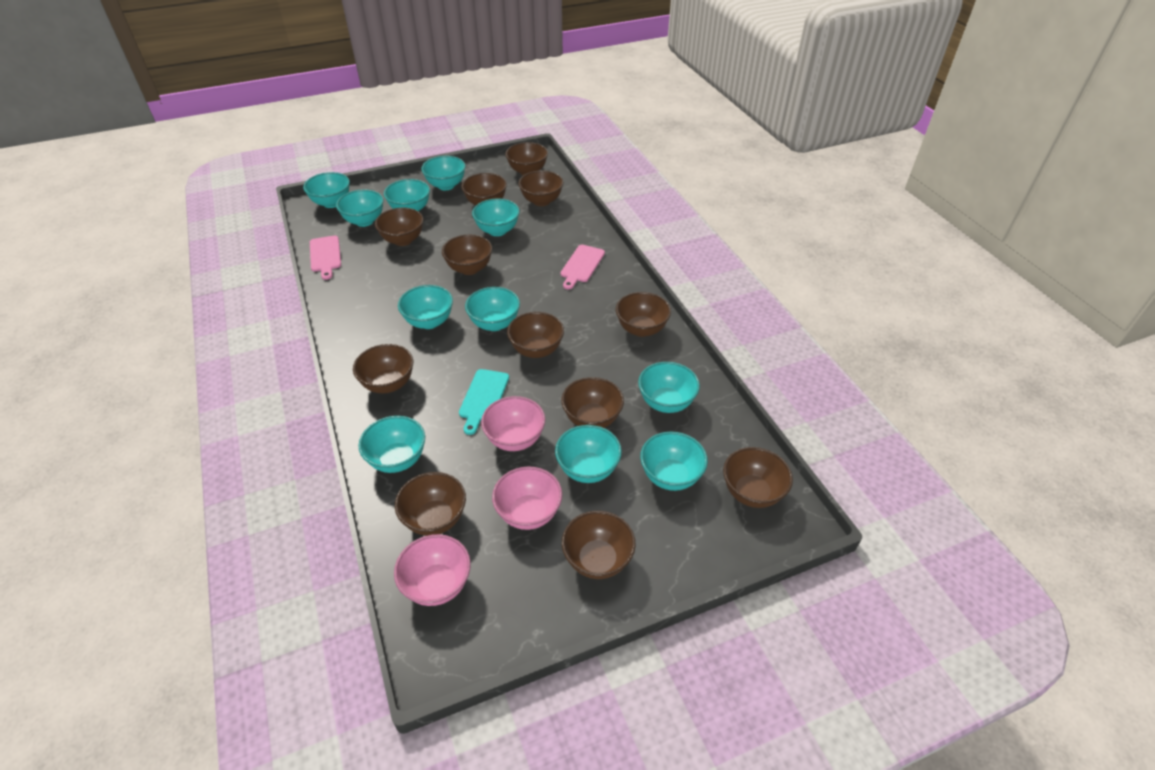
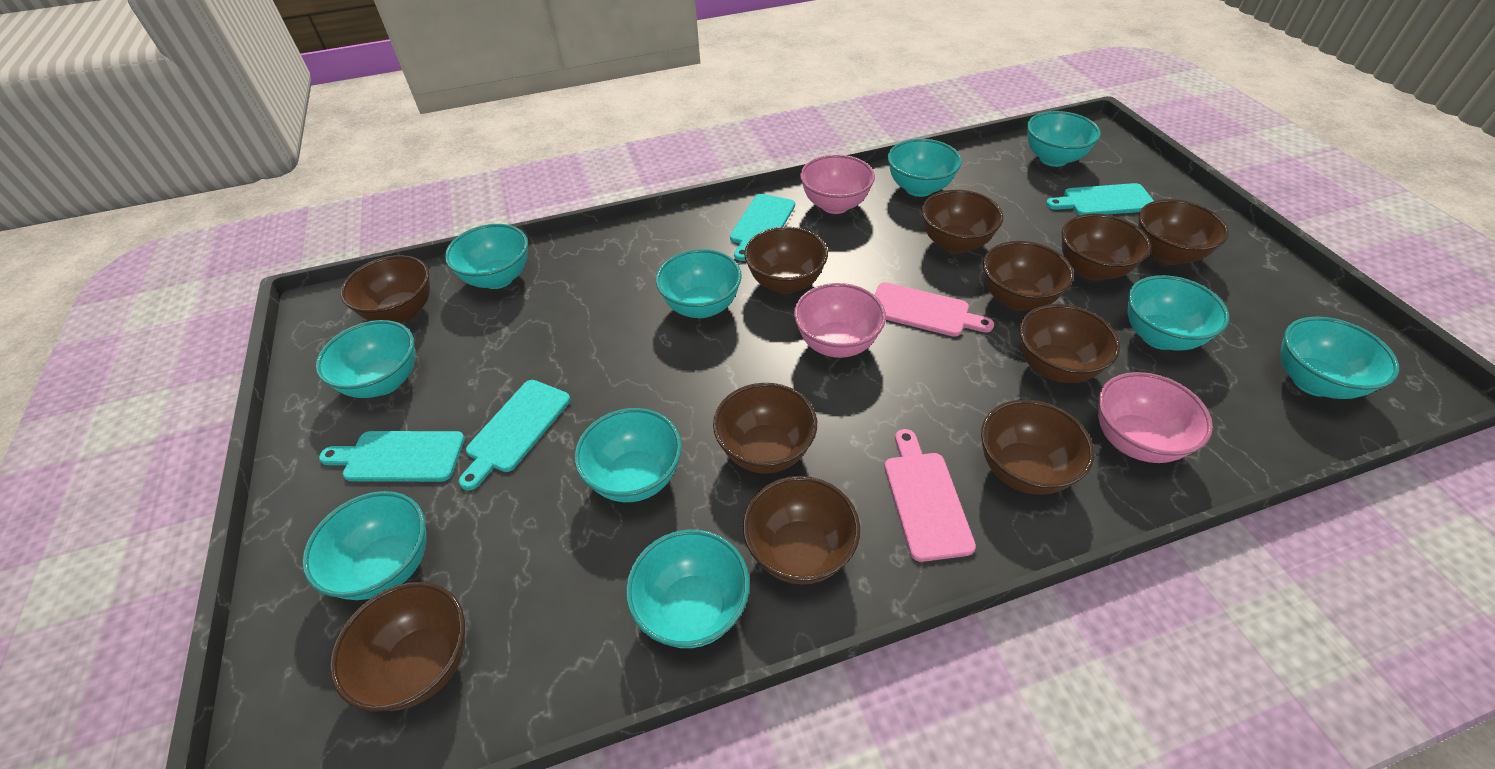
brown bowl: [353,344,413,393] [375,208,423,246] [395,472,466,536] [442,235,492,275] [461,173,507,205] [505,142,548,175] [507,312,564,358] [518,171,563,206] [561,377,624,428] [562,511,636,579] [616,292,671,337] [723,447,793,508] = 12 -> [330,582,465,712] [341,255,430,323] [713,383,817,473] [743,476,860,585] [744,227,828,294] [922,190,1003,253] [981,399,1094,495] [983,241,1074,311] [1019,304,1120,383] [1061,214,1151,281] [1138,199,1229,265] = 11
turquoise bowl: [303,172,350,208] [336,189,383,227] [358,416,425,473] [384,179,430,212] [398,285,453,329] [421,156,466,190] [465,287,520,331] [472,198,520,236] [555,425,622,483] [638,362,700,413] [640,432,708,491] = 11 -> [302,491,426,600] [316,320,415,398] [445,224,528,289] [575,408,682,502] [626,529,750,648] [656,249,742,318] [888,139,962,197] [1027,111,1101,167] [1127,275,1229,351] [1280,316,1399,399] = 10
turquoise cutting board: [459,369,509,435] = 1 -> [319,431,465,482] [459,380,570,490] [730,194,795,261] [1046,183,1154,215] = 4

